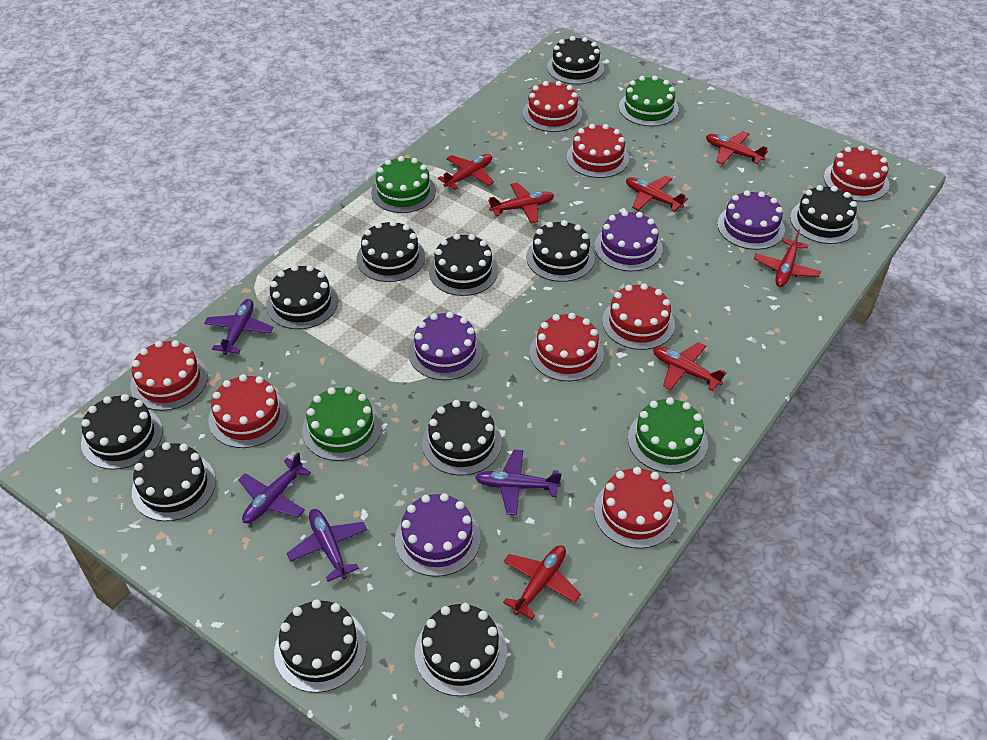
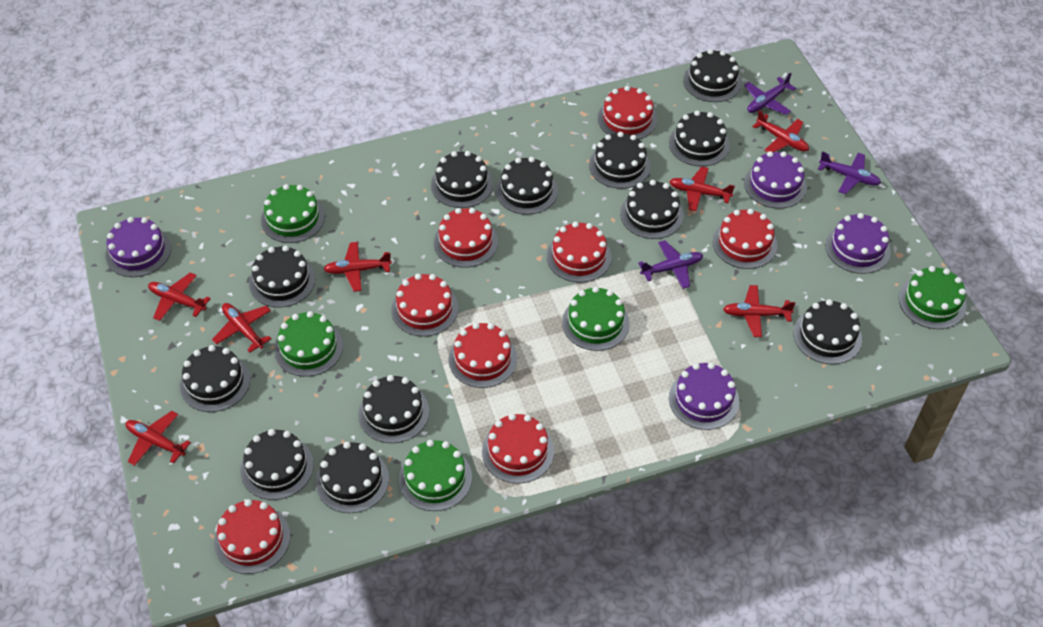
black cake: [81,394,163,470] [132,442,216,521] [266,265,338,329] [274,599,367,693] [356,220,425,282] [415,603,507,696] [422,400,502,476] [429,234,498,296] [526,220,595,282] [547,36,604,85] [790,185,858,244] = 11 -> [180,345,250,412] [240,429,314,500] [249,245,315,308] [316,442,389,513] [358,375,429,443] [431,151,493,208] [496,157,558,215] [589,132,651,189] [620,180,684,239] [669,111,730,166] [683,49,742,102] [794,299,862,364] = 12
green cake: [302,387,382,461] [371,156,436,213] [619,76,679,126] [628,397,708,473] = 4 -> [261,184,325,243] [274,311,343,377] [399,440,472,511] [562,286,630,351] [899,266,967,329] = 5
purple plane: [204,299,274,355] [238,452,311,523] [287,509,367,582] [475,450,562,515] = 4 -> [638,240,703,289] [744,73,796,115] [818,151,881,194] = 3

